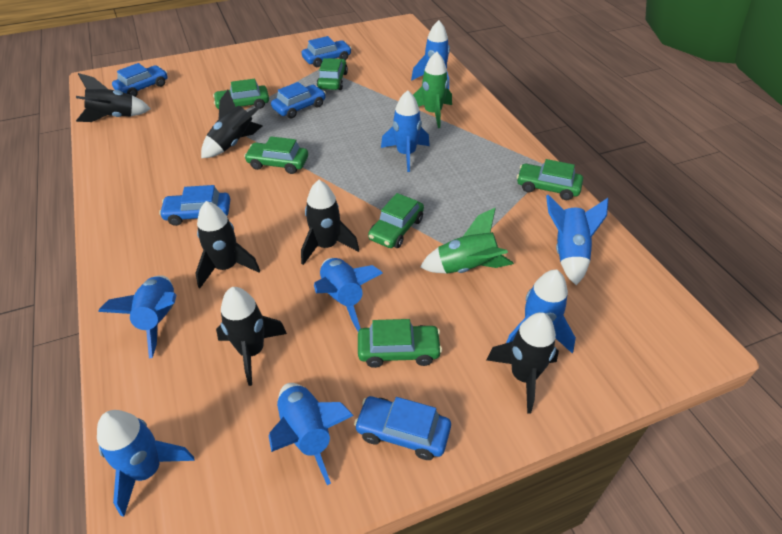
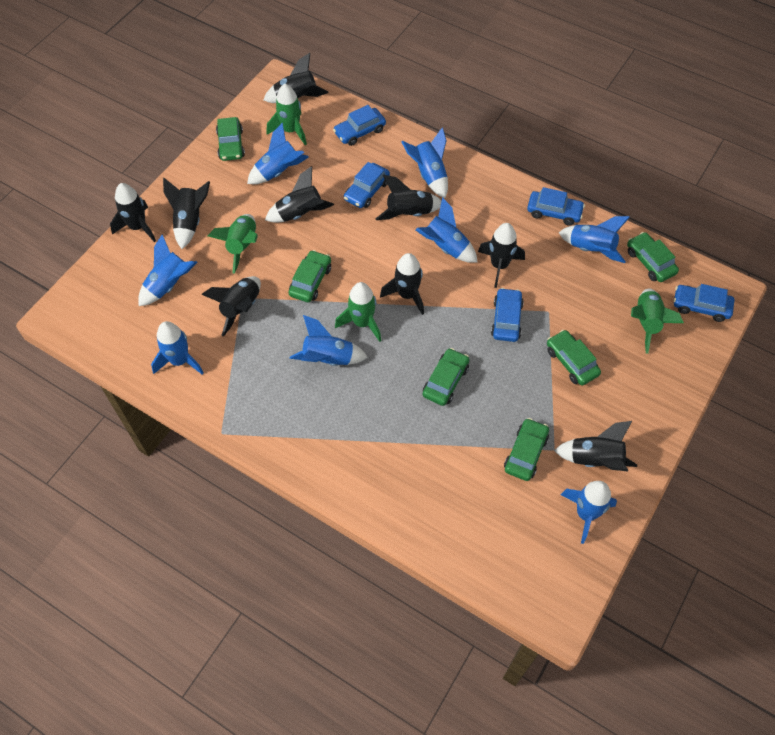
black rocket: [76,73,151,122] [195,201,260,288] [201,90,262,158] [216,287,287,386] [301,180,359,265] [486,312,559,414] = 6 -> [110,183,156,242] [163,178,210,249] [201,276,261,337] [264,53,328,103] [265,166,334,223] [375,175,441,220] [380,253,424,315] [478,223,525,288] [554,421,637,471] = 9
green rocket: [413,51,452,128] [420,208,514,274] = 2 -> [208,214,258,274] [267,84,307,145] [335,282,382,342] [631,288,684,354] = 4

